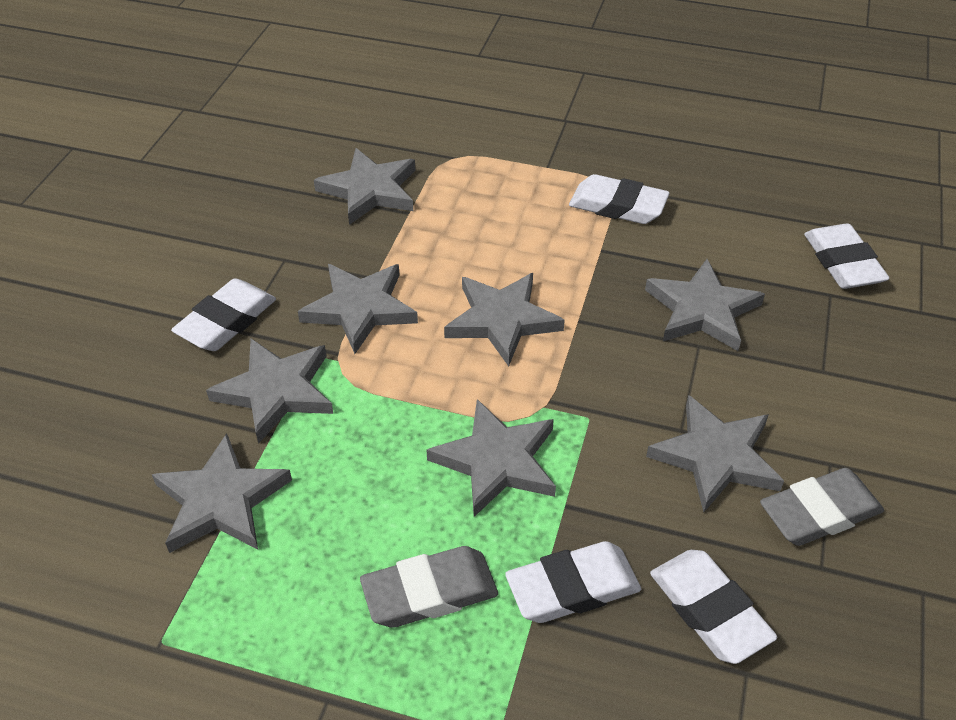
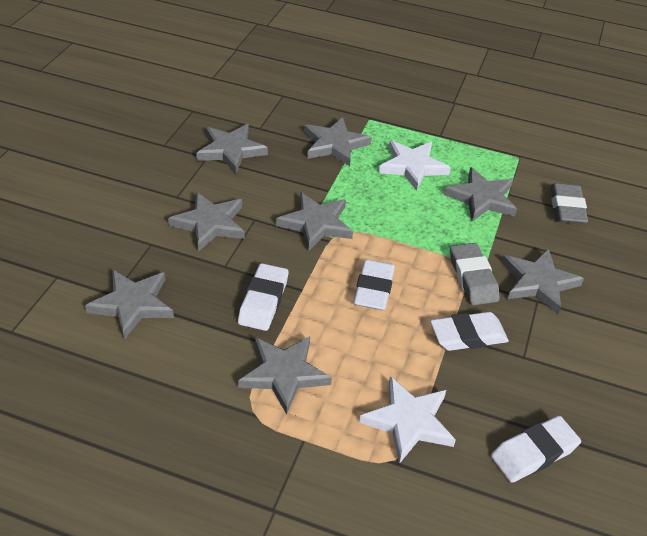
white eraser: [171,279,276,351] [505,541,641,623] [569,174,670,224] [650,550,777,664] [804,224,890,289] = 5 -> [238,263,288,331] [353,259,395,310] [430,312,509,351] [491,416,581,483] = 4
white star: none = 0 -> [359,376,456,464] [379,141,451,191] = 2

